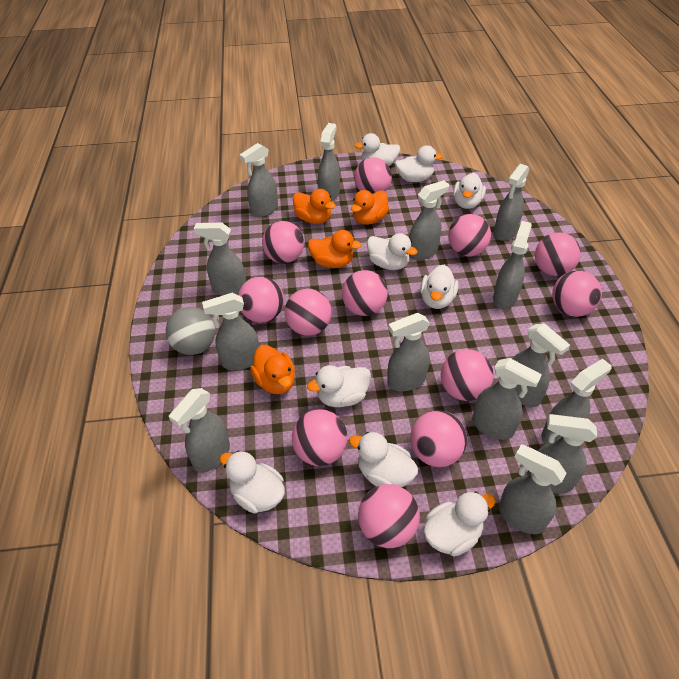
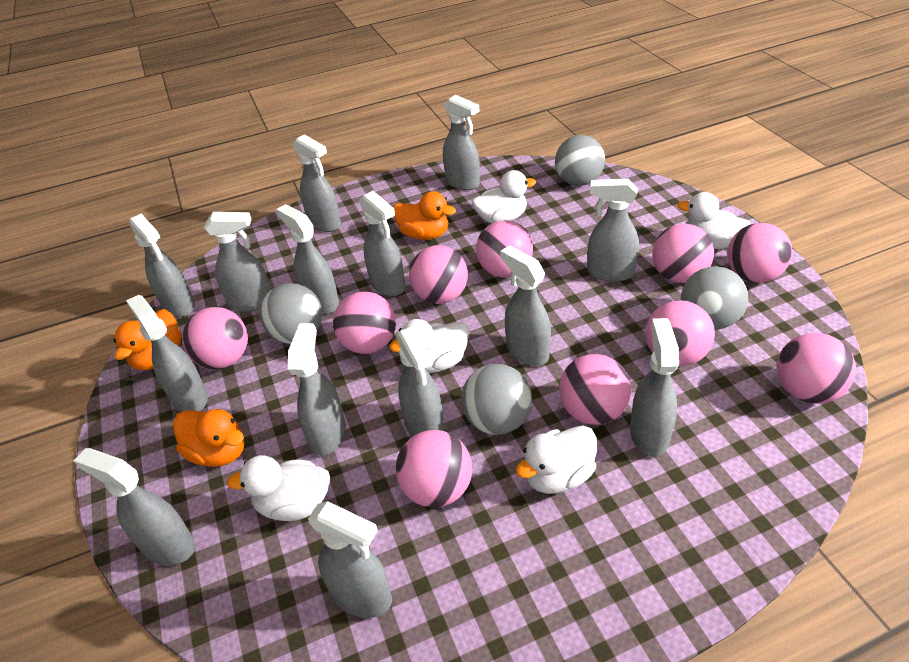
grey ball: [166,307,215,355] = 1 -> [260,283,322,344] [461,364,532,435] [555,135,605,186] [681,266,748,330] = 4
orange duck: [250,345,295,394] [293,189,336,224] [308,230,362,268] [351,190,389,225] = 4 -> [113,309,182,370] [173,409,244,467] [394,191,456,240] = 3
pink ball: [238,277,284,323] [262,221,304,263] [285,289,332,336] [292,409,347,466] [342,270,388,316] [354,157,392,194] [358,484,420,548] [410,410,467,467] [441,349,494,401] [448,214,491,256] [535,232,581,276] [552,271,602,317] = 12 -> [182,307,248,369] [333,292,396,354] [396,430,472,508] [409,245,468,304] [476,220,533,278] [559,354,631,425] [645,300,715,366] [652,224,714,283] [727,223,792,283] [776,333,856,404] = 10
white duck: [220,451,285,514] [307,365,371,407] [349,432,419,487] [355,133,400,166] [367,233,418,270] [395,145,443,182] [420,265,458,309] [423,491,496,557] [453,173,486,209] = 9 -> [227,455,330,521] [389,319,469,373] [472,170,536,223] [516,426,597,494] [677,192,751,249] = 5

